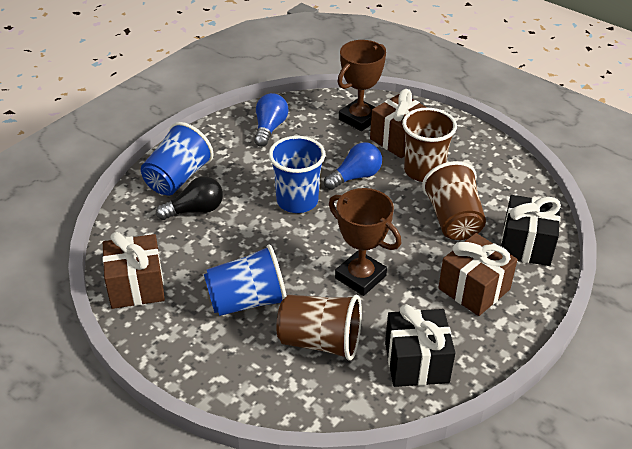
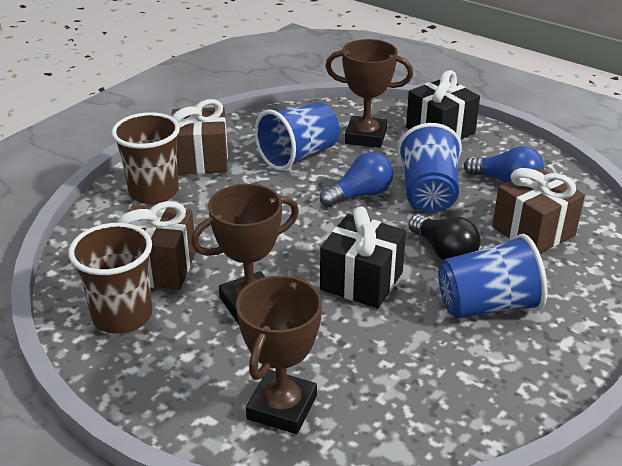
brown cup: [276,295,362,361] [402,108,457,182] [422,161,486,240] = 3 -> [68,223,152,334] [112,112,180,204] = 2
brown trophy: [329,188,401,296] [337,40,386,131] = 2 -> [191,184,299,324] [236,275,322,434] [325,39,413,148] = 3

